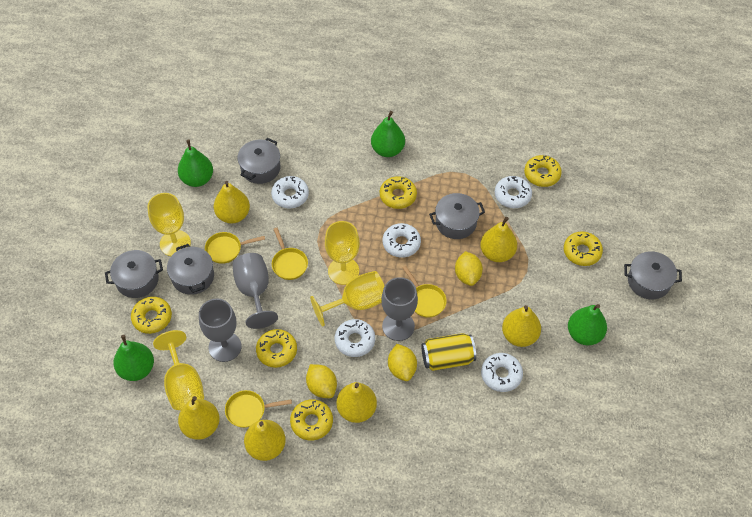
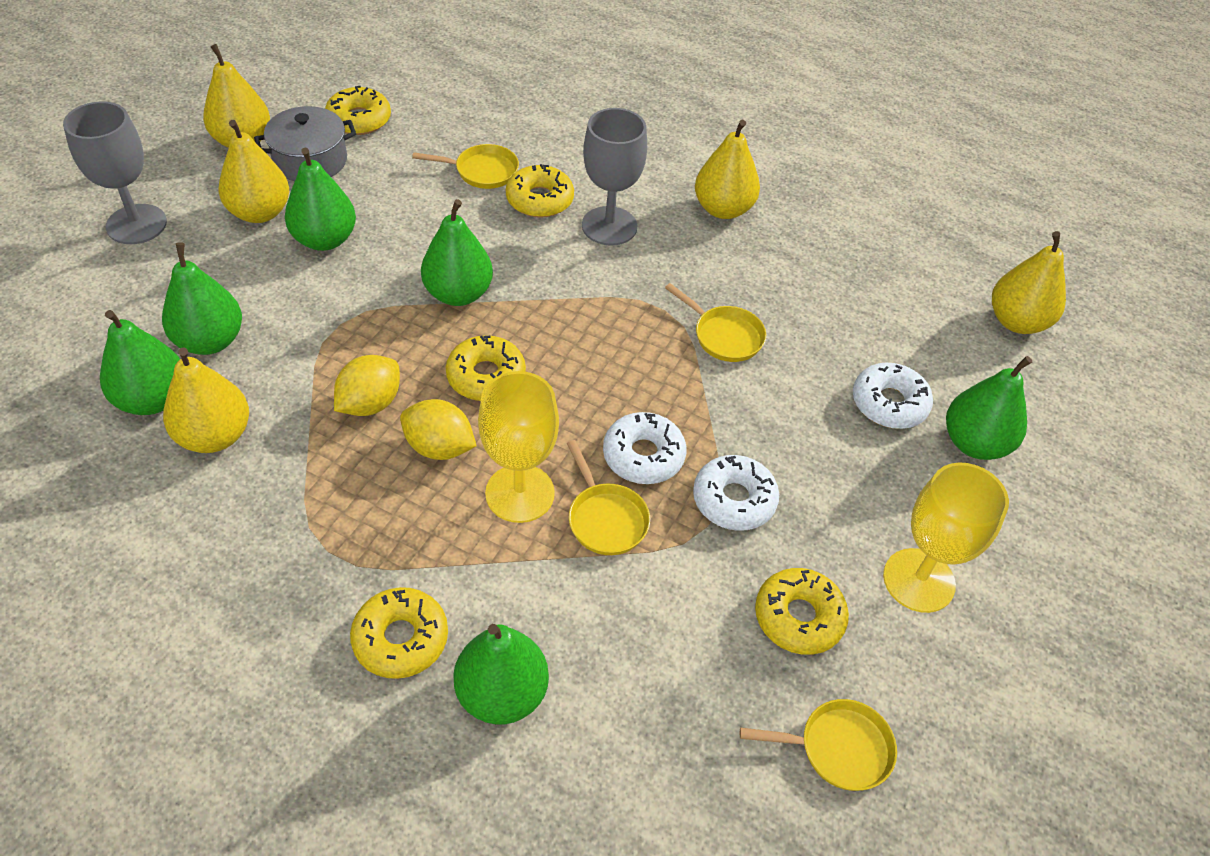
green pear: [113,335,154,381] [178,140,213,187] [371,111,405,157] [568,304,607,345] = 4 -> [100,310,180,415] [162,242,242,355] [285,148,356,251] [421,199,493,306] [453,624,549,725] [946,356,1032,460] = 6
grey goblet: [199,299,242,362] [233,253,278,329] [381,277,418,341] = 3 -> [63,101,167,244] [582,108,647,246] = 2
grey pot: [105,250,163,298] [167,244,214,295] [237,138,280,184] [429,193,485,239] [624,251,682,300] = 5 -> [254,106,356,181] = 1
white donut: [271,176,309,209] [335,319,375,357] [383,223,421,258] [481,353,523,392] [495,176,532,208] = 5 -> [603,412,686,484] [693,455,779,531] [853,363,933,429] = 3
yellow can: [421,333,476,371] = 1 -> none = 0
yellow donut: [131,297,172,334] [256,329,297,368] [290,399,333,441] [380,176,417,209] [524,155,562,187] [564,231,603,266] = 6 -> [325,86,391,135] [350,587,448,679] [446,335,526,401] [506,164,574,218] [755,568,849,655] = 5
yellow goblet: [148,193,191,256] [153,330,204,410] [310,271,385,326] [325,221,360,285] = 4 -> [478,371,559,523] [883,462,1009,613] = 2
yellow lemon: [306,364,337,398] [388,344,417,381] [455,251,483,286] = 3 -> [334,355,400,416] [400,399,477,460] = 2
yellow pear: [178,396,220,440] [214,181,250,224] [244,420,286,461] [336,382,377,423] [480,217,517,262] [502,305,541,347] = 6 -> [163,347,249,453] [203,44,270,148] [219,120,289,223] [695,120,760,219] [992,231,1066,334] = 5

